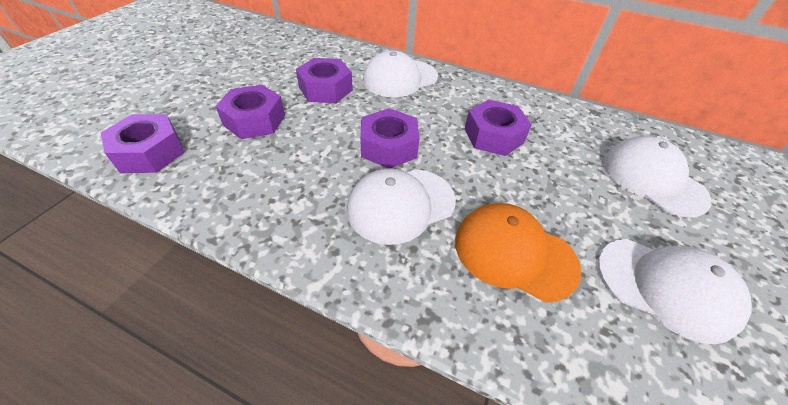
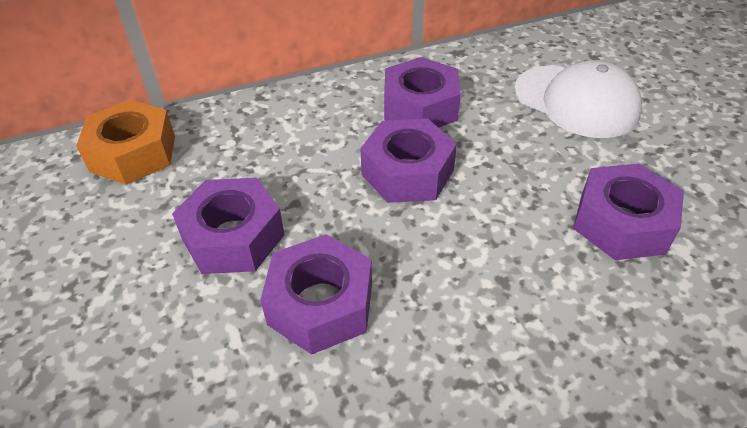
orange cap: [455,203,581,303] = 1 -> none = 0
orange nut: none = 0 -> [76,100,175,185] = 1
white cap: [347,168,456,245] [363,50,438,97] [598,239,752,344] [603,136,712,218] = 4 -> [514,60,642,138] = 1

